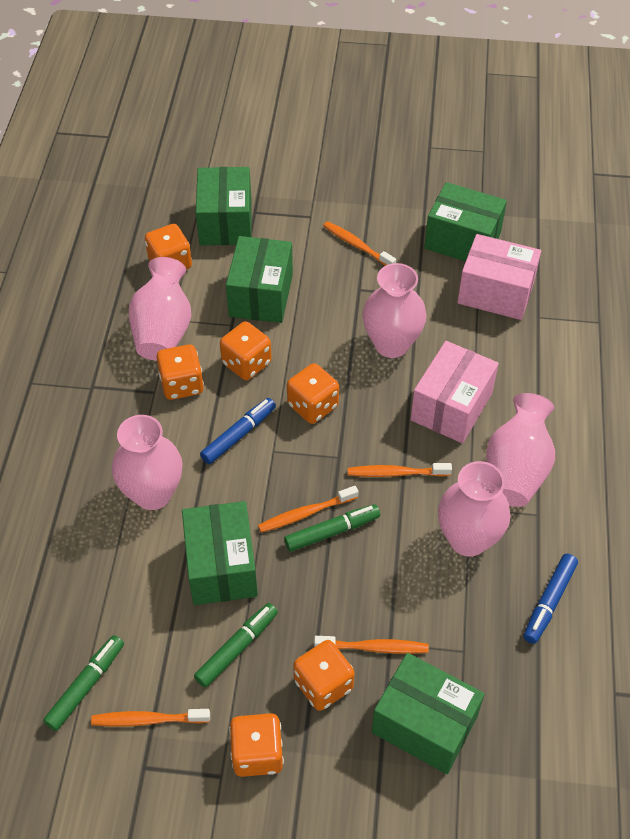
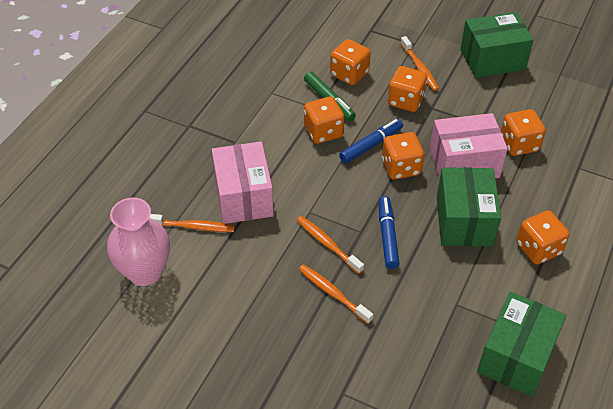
green box: [182,501,258,605] [196,167,252,245] [226,236,293,323] [372,653,485,774] [424,182,507,261] = 5 -> [437,167,501,246] [460,12,534,78] [477,292,566,397] = 3
green marker: [43,635,124,731] [194,603,278,688] [284,504,380,552] = 3 -> [304,72,356,121] = 1
orange toothbrush: [91,709,210,727] [258,486,358,533] [314,636,429,654] [323,221,396,266] [348,463,452,477] = 5 -> [149,214,235,232] [297,216,364,274] [299,264,373,324] [400,36,439,91] = 4
pink vase: [112,415,182,510] [129,257,191,361] [362,263,427,358] [438,461,510,557] [486,393,555,507] = 5 -> [107,198,170,286] = 1

